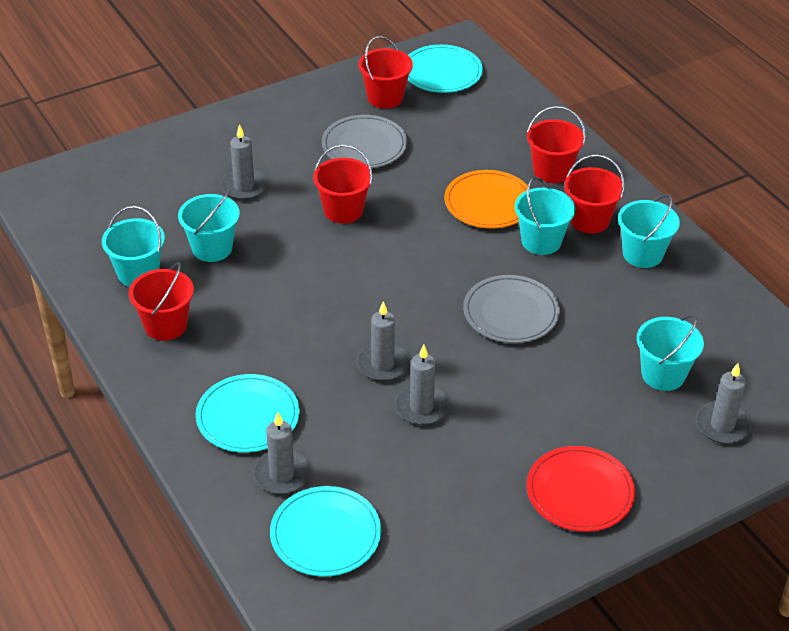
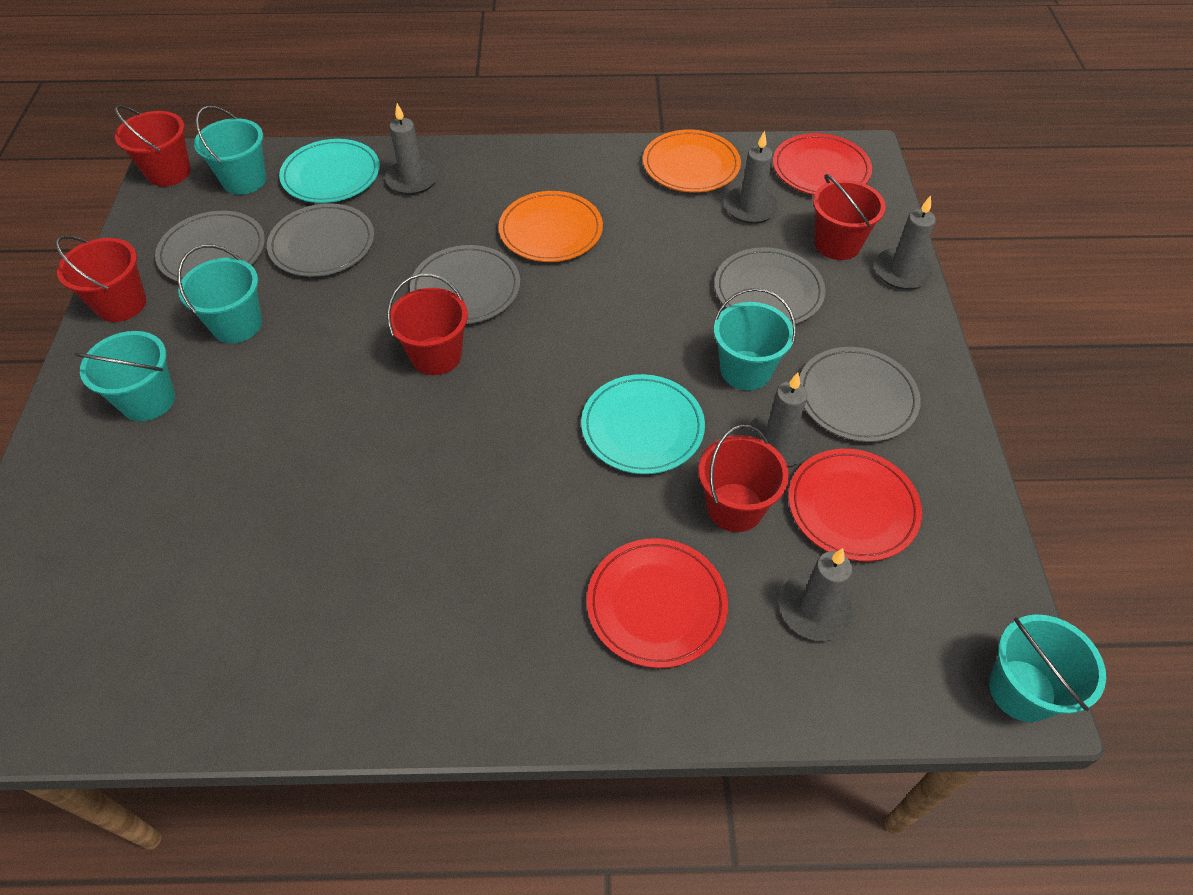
grey plate: [322,115,407,168] [463,275,560,343] = 2 -> [155,211,265,282] [267,203,374,277] [410,245,520,324] [714,247,826,325] [799,347,921,442] = 5
orange plate: [445,170,530,228] = 1 -> [498,191,603,262] [643,130,741,193] = 2
red plate: [527,446,635,532] = 1 -> [587,538,728,668] [773,133,872,195] [788,449,922,562] = 3
turquoise plate: [196,374,300,453] [270,486,381,577] [408,45,483,93] = 3 -> [279,139,380,203] [581,374,705,474] = 2

